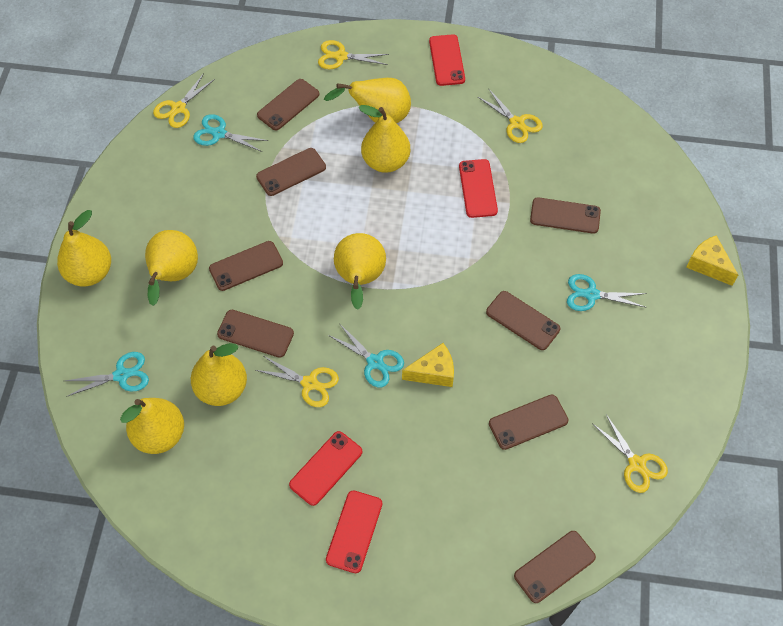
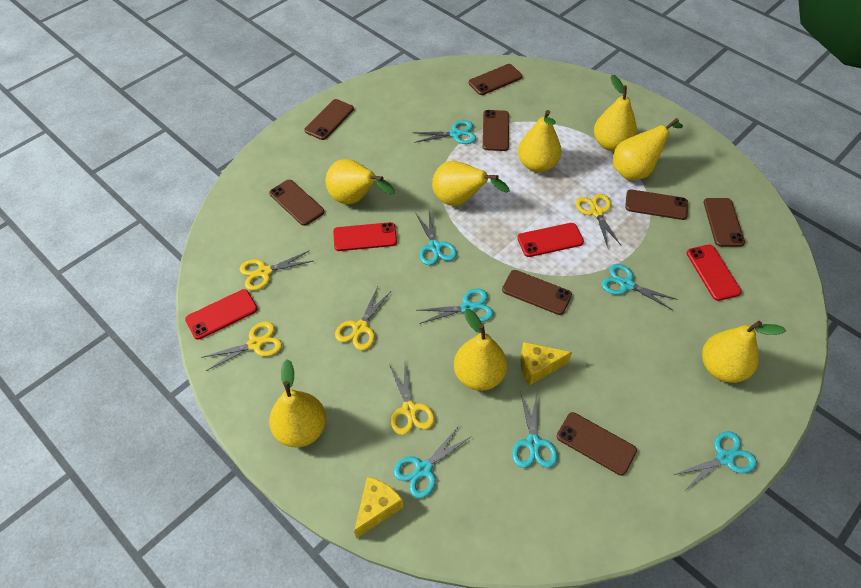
turquoise scissors: [65,352,149,397] [193,114,268,152] [328,323,404,387] [567,274,647,311] = 4 -> [393,426,472,498] [412,120,476,144] [415,211,457,265] [418,289,493,324] [512,391,557,468] [602,264,678,310] [674,431,757,490] = 7
yellow pear: [57,210,111,286] [120,398,184,454] [145,230,198,306] [191,343,247,406] [324,78,411,123] [334,233,386,310] [359,105,410,173] = 7 -> [269,359,326,447] [326,159,395,204] [432,161,509,206] [454,309,507,391] [518,110,562,172] [594,75,637,151] [613,118,683,181] [702,321,786,383] = 8

